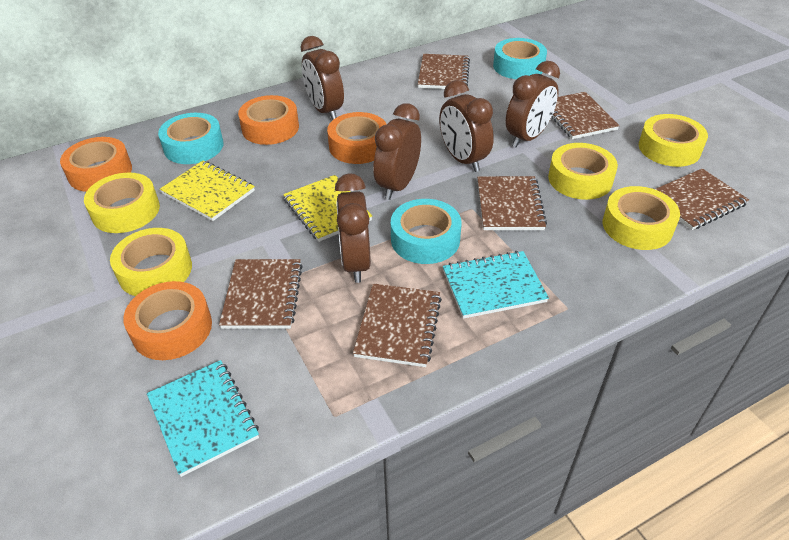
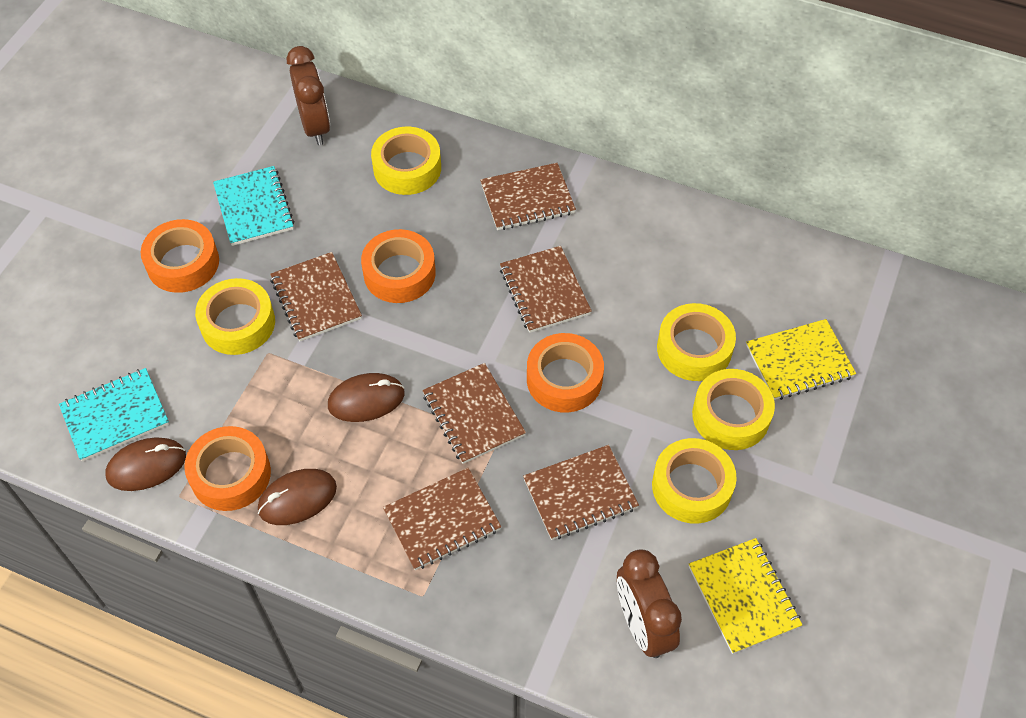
brown clock: [301,36,344,120] [335,173,371,283] [373,103,421,200] [439,80,494,172] [506,61,560,148] = 5 -> [287,46,330,145] [617,550,682,658] = 2
brown mouse: none = 0 -> [105,437,186,491] [258,469,337,525] [328,373,405,422] = 3
turquoise tape: [158,113,224,164] [391,199,462,264] [493,38,547,79] = 3 -> none = 0

